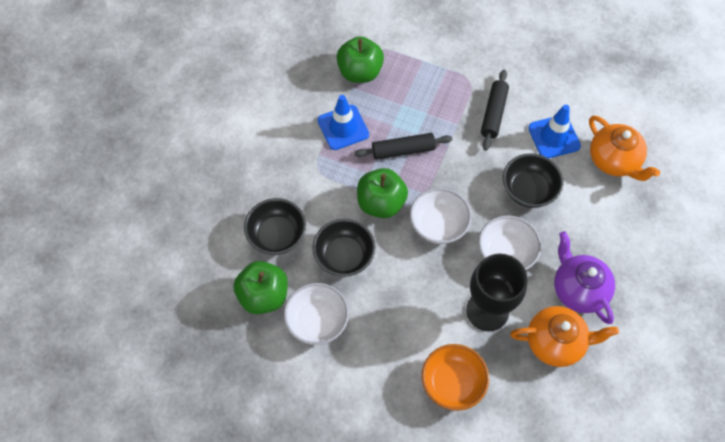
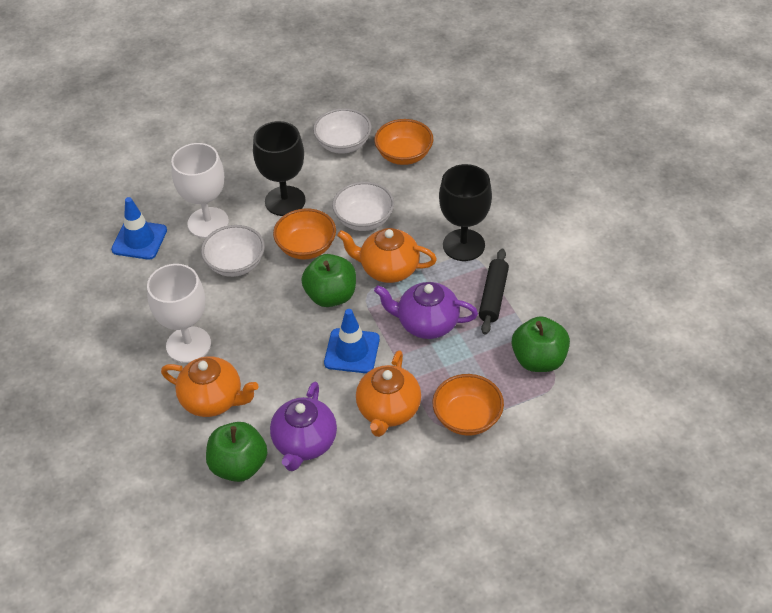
black bowl: [244,198,306,255] [312,219,376,277] [503,153,563,208] = 3 -> none = 0
black goblet: [466,254,527,331] = 1 -> [253,121,306,216] [439,164,492,261] = 2
black rolling pin: [355,133,452,160] [481,70,509,151] = 2 -> [479,249,509,335] = 1
orange bowl: [422,344,489,411] = 1 -> [273,208,336,260] [374,119,433,165] [432,374,504,436] = 3
orange teapot: [510,306,619,367] [589,115,660,181] = 2 -> [161,356,258,417] [337,228,437,283] [356,350,421,437] = 3
purple teapot: [554,231,615,324] = 1 -> [270,382,337,471] [374,282,478,339] = 2
white goblet: none = 0 -> [147,264,211,363] [171,143,229,238] = 2

